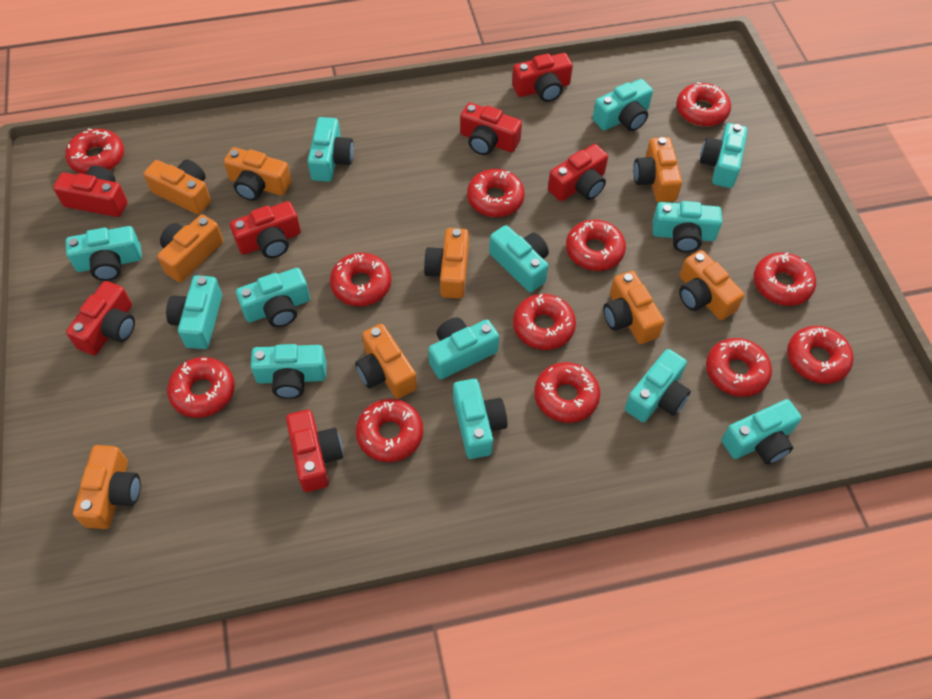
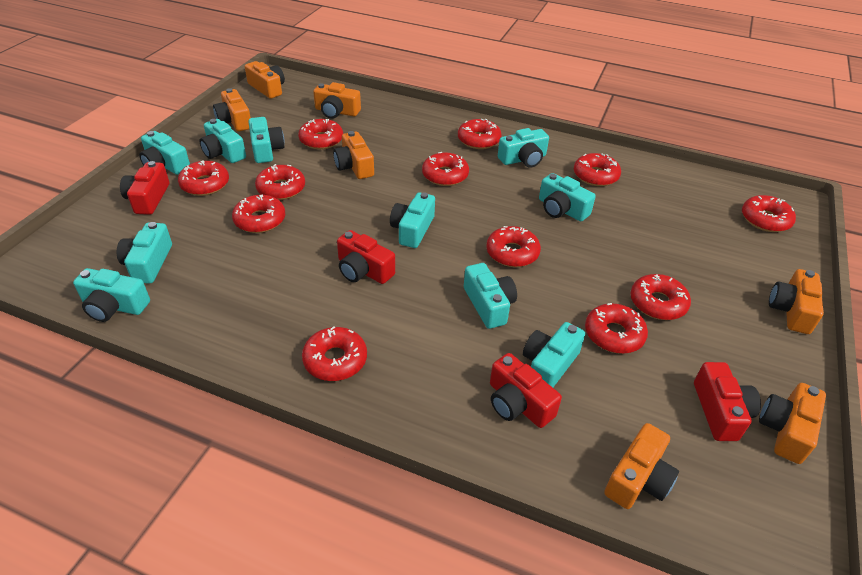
orange camera: [73,445,141,529] [144,159,211,215] [157,215,223,282] [224,147,291,201] [355,324,417,399] [424,228,469,299] [603,271,665,344] [633,137,682,202] [679,250,744,320] = 9 -> [213,88,251,132] [245,61,285,99] [313,82,361,119] [333,131,374,179] [604,423,679,509] [759,383,826,464] [769,269,824,334] = 7
red camera: [53,166,128,217] [66,281,135,355] [230,201,301,258] [286,410,343,492] [460,103,522,155] [512,53,573,102] [548,144,608,201] = 7 -> [120,161,169,215] [337,230,395,284] [490,353,562,428] [694,362,761,441] = 4
turquoise camera: [66,226,142,281] [166,275,222,349] [236,268,310,327] [251,344,327,399] [308,117,354,182] [428,317,499,379] [453,379,507,459] [489,225,549,292] [593,79,653,131] [625,349,691,422] [652,201,722,253] [700,123,748,188] [722,399,802,465] = 13 -> [73,268,150,322] [117,222,172,284] [139,131,190,175] [200,119,246,163] [248,117,285,163] [390,192,435,248] [464,263,517,329] [498,128,549,168] [523,322,585,387] [539,173,596,221] = 10

